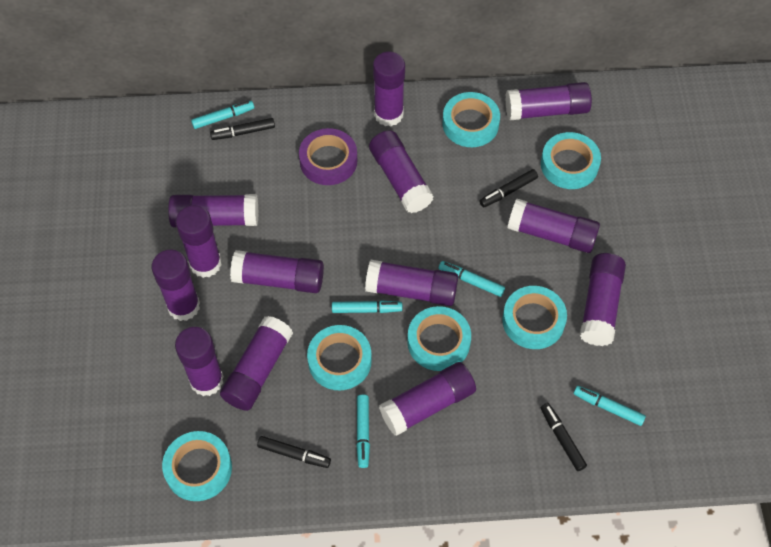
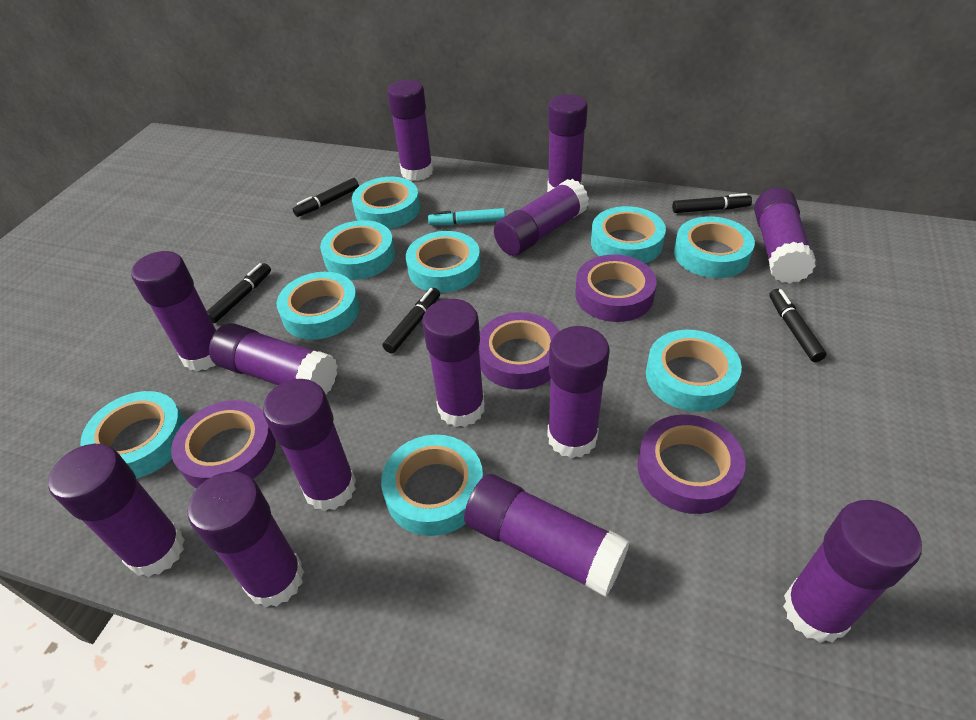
black marker: [210,118,275,140] [257,436,331,468] [480,169,538,207] [541,403,587,471] = 4 -> [207,263,271,323] [293,178,359,217] [383,288,440,354] [672,193,752,213] [769,289,826,362] = 5
purple tape: [299,128,357,185] = 1 -> [171,400,276,488] [479,312,559,390] [575,255,657,322] [637,415,746,514] = 4
turquoise marker: [191,101,254,129] [332,300,402,313] [356,395,370,468] [439,261,505,297] [574,386,646,426] = 5 -> [428,208,505,225] = 1
turquoise tape: [162,431,232,501] [307,325,372,390] [407,306,471,371] [442,92,500,147] [502,286,567,349] [541,132,601,189] = 6 -> [80,391,186,479] [277,272,359,340] [320,220,395,280] [352,177,420,229] [381,435,483,536] [406,231,481,293] [591,206,666,263] [646,330,742,412] [674,216,755,278] = 9

